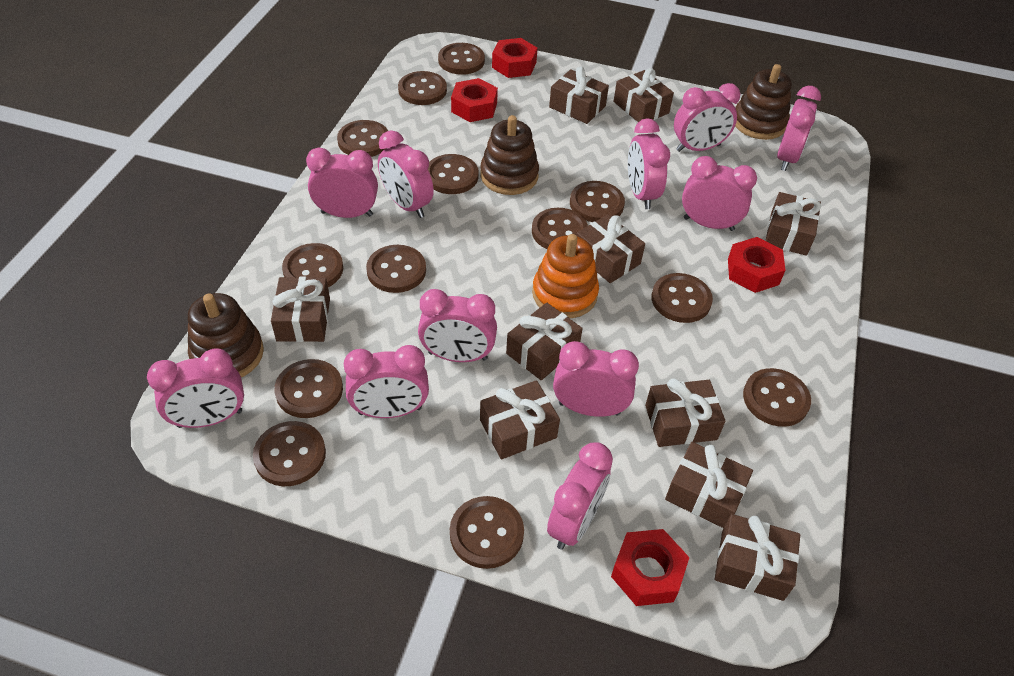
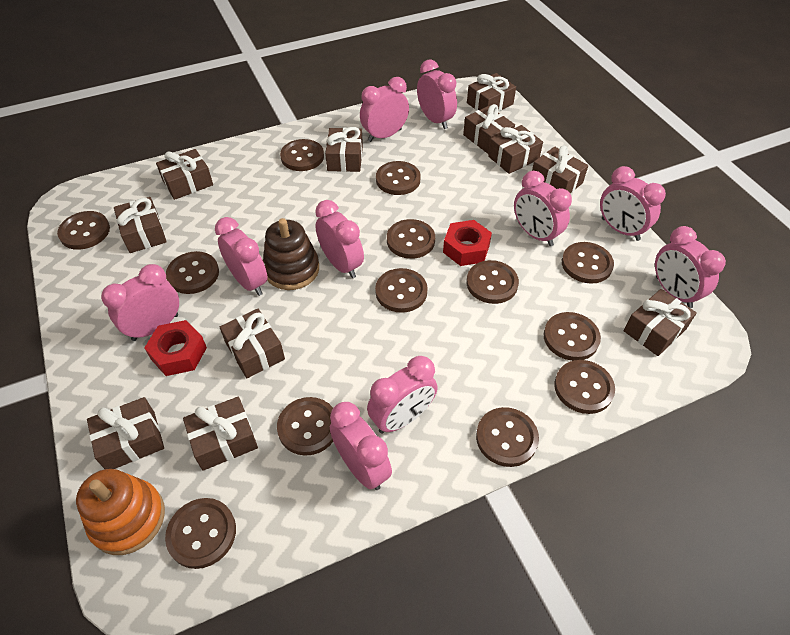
brown gift: [271,277,330,342] [480,380,560,459] [506,303,583,380] [549,67,609,124] [576,214,645,283] [613,68,674,122] [645,378,725,447] [665,442,753,528] [715,514,800,601] [765,192,821,256] = 10 -> [87,397,164,469] [114,197,167,253] [156,149,213,200] [183,397,258,471] [220,309,285,378] [325,127,363,172] [463,104,515,154] [467,73,516,112] [488,125,543,174] [532,146,588,193] [624,289,697,356] = 11
brown stacking toy: [188,293,264,377] [480,115,539,195] [735,64,792,140] = 3 -> [263,218,319,290] = 1
pink clock: [147,348,244,428] [306,148,378,218] [344,345,429,418] [378,130,434,218] [418,289,497,362] [547,442,613,550] [553,341,639,417] [628,119,670,209] [674,83,740,152] [682,156,757,231] [777,86,821,171] = 11 -> [101,264,179,341] [215,217,268,296] [315,200,364,278] [330,402,392,490] [360,77,409,142] [367,356,438,433] [417,59,457,129] [514,171,572,246] [600,166,666,241] [655,226,726,308] = 10
red nut: [451,78,498,122] [492,38,538,78] [611,529,689,606] [728,237,785,293] = 4 -> [144,320,207,376] [443,220,492,266] = 2

